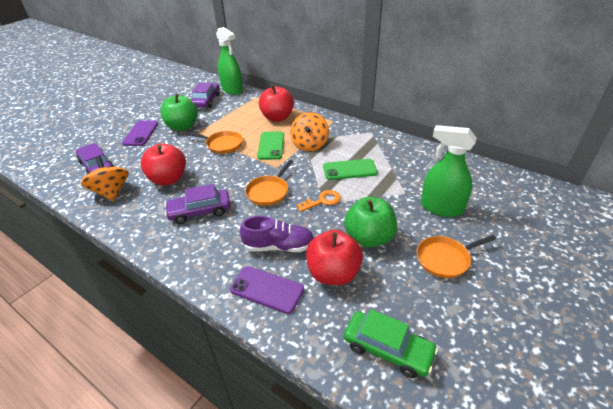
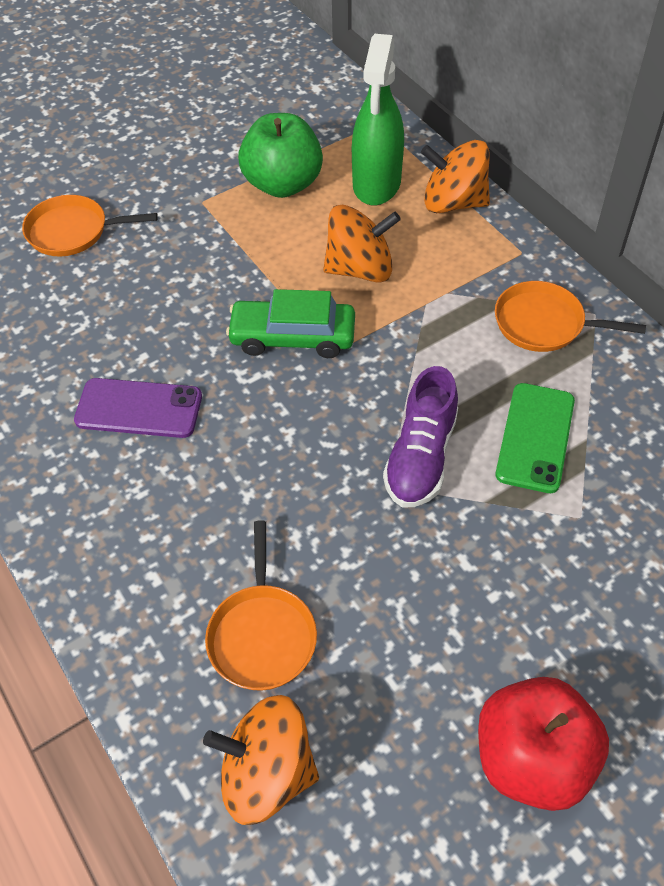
green apple: [160,94,198,131] [344,197,397,248] = 2 -> [238,113,323,198] = 1
green phone: [257,131,284,160] [323,159,378,180] = 2 -> [495,383,575,493] = 1
green spray bottle: [216,27,243,95] [421,125,477,217] = 2 -> [352,34,404,206] = 1
orange key: [297,190,341,212] = 1 -> none = 0
orange spinning top: [81,156,129,202] [290,112,329,151] = 2 -> [203,695,319,825] [323,205,401,282] [421,140,490,213] = 3
purple car: [76,143,114,174] [165,184,231,224] [191,83,220,108] = 3 -> none = 0
purple phone: [122,120,158,146] [230,266,304,314] = 2 -> [74,378,202,438] = 1
red apple: [141,143,186,186] [259,85,294,122] [306,230,363,285] = 3 -> [478,677,609,811] = 1

